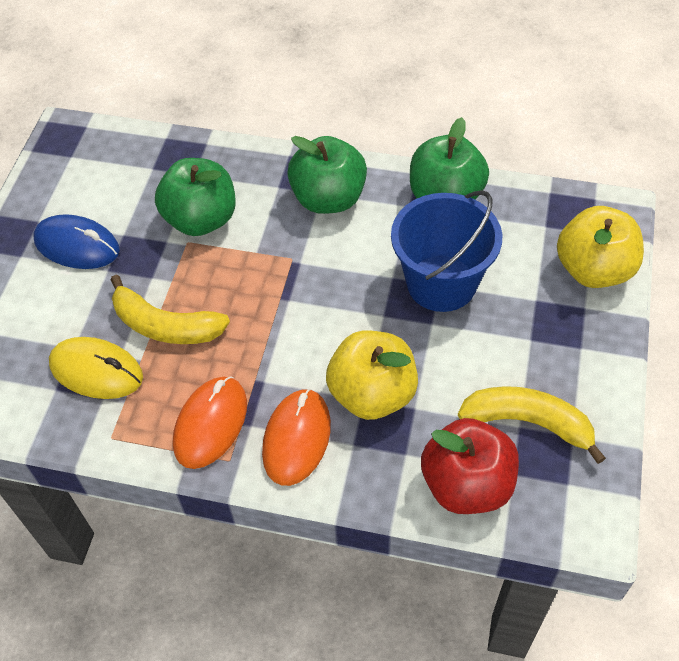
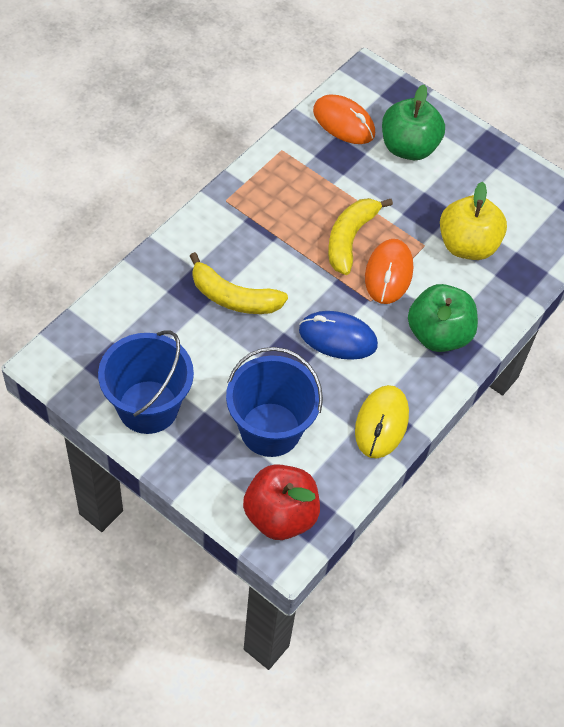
blue bucket: [391,190,502,312] = 1 -> [98,330,194,434] [226,347,323,457] = 2
green apple: [155,158,236,236] [287,136,367,214] [410,117,489,199] = 3 -> [382,85,445,160] [408,284,478,352] = 2
yellow apple: [326,330,418,420] [557,206,644,288] = 2 -> [440,182,507,260] = 1

